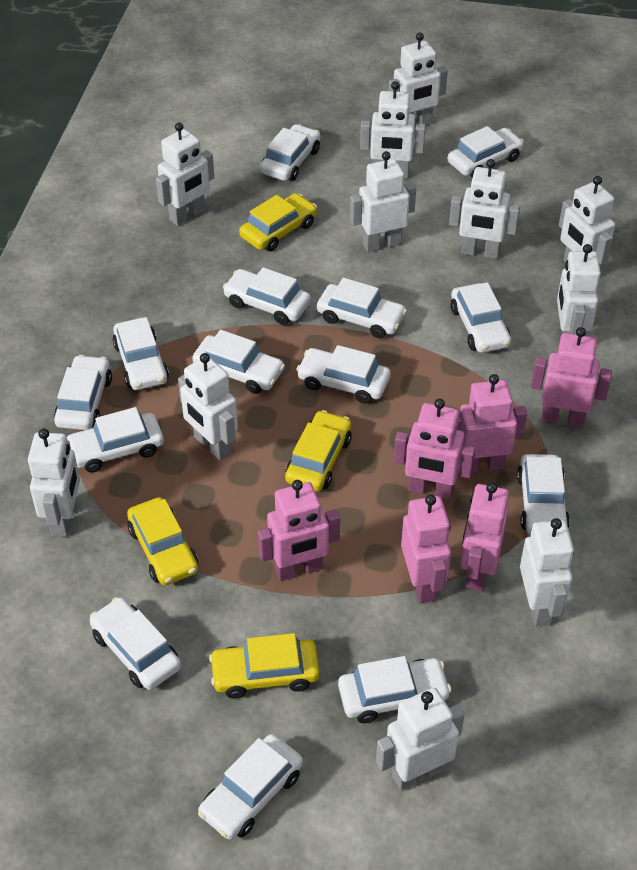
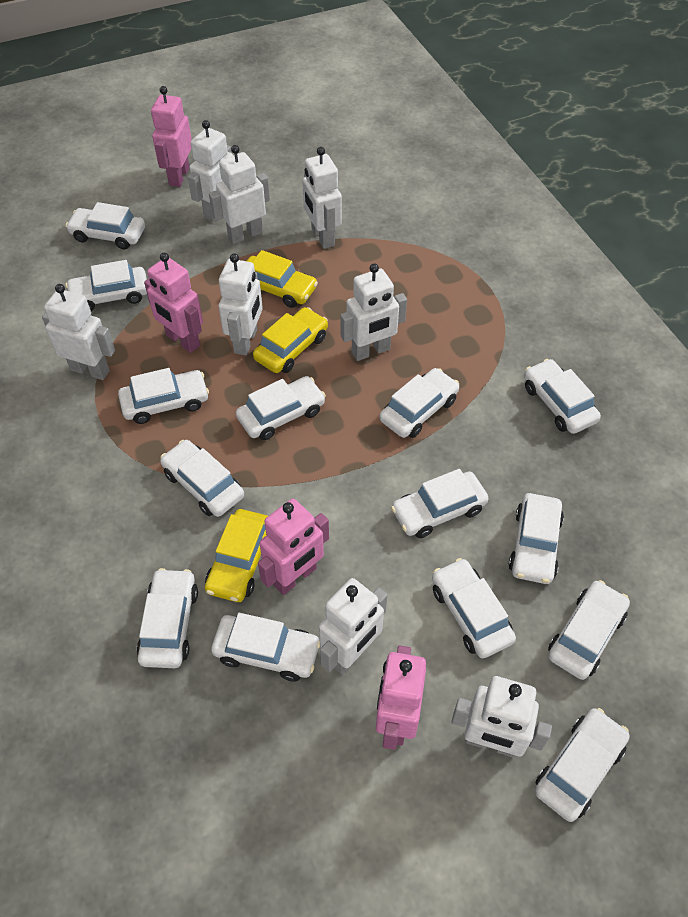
pink robot: [258,480,340,581] [394,399,475,500] [401,494,451,603] [457,374,527,473] [460,482,509,591] [531,327,612,428] = 6 -> [144,253,203,353] [151,86,192,187] [258,499,329,595] [376,645,426,750] = 4
white robot: [28,429,80,537] [156,122,214,226] [178,353,238,460] [350,151,416,252] [360,81,426,179] [376,688,465,791] [388,32,448,125] [449,159,520,259] [520,518,574,626] [557,244,601,334] [559,176,615,265] = 11 -> [42,284,115,380] [188,120,233,222] [209,145,270,244] [218,253,263,355] [302,147,342,249] [319,578,387,674] [341,263,407,361] [452,676,552,758] = 8
yellow car: [127,497,198,585] [209,633,320,699] [239,193,317,251] [285,410,352,492] = 4 -> [205,509,268,602] [247,250,318,308] [253,307,328,373] = 3

